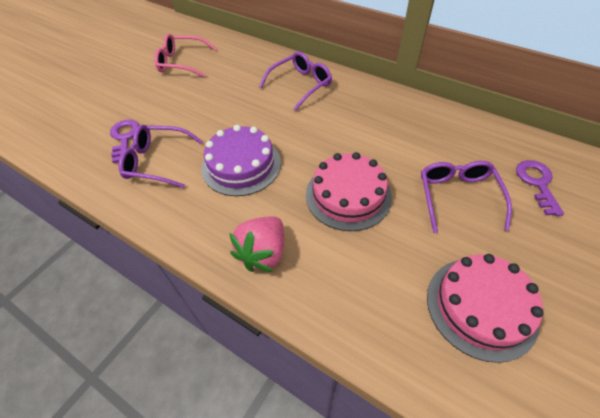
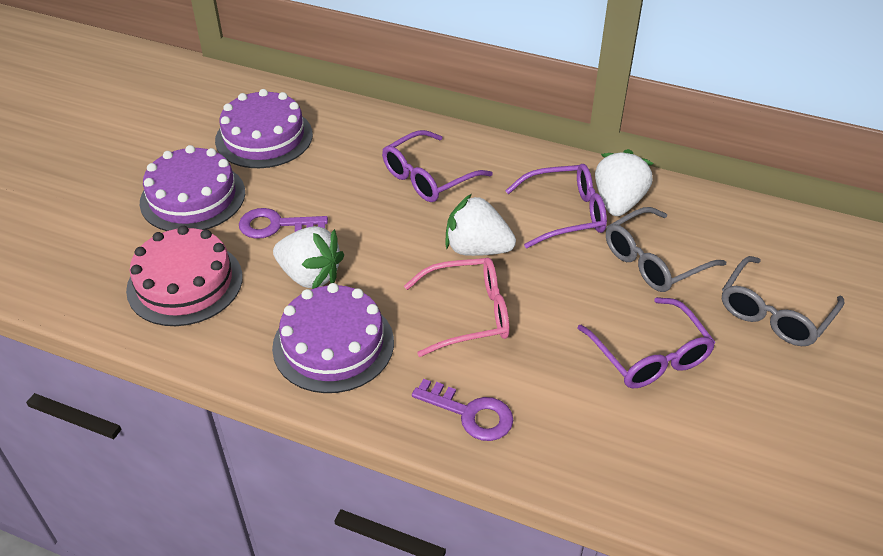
grey glasses: none = 0 -> [606,207,726,292] [722,256,844,346] = 2
pink cake: [306,152,392,231] [427,254,544,363] = 2 -> [126,226,243,326] = 1
pink strawberry: [229,216,284,272] = 1 -> none = 0
purple cake: [201,125,281,196] = 1 -> [140,145,245,231] [215,89,313,168] [272,283,394,393] = 3
white strawberry: none = 0 -> [273,226,344,289] [445,194,516,256] [595,149,653,216] = 3

